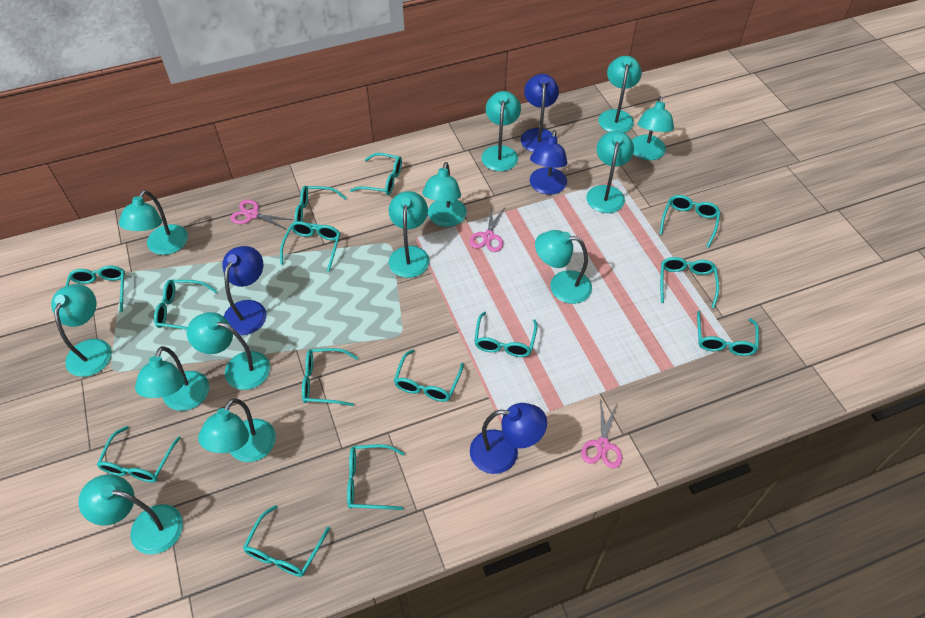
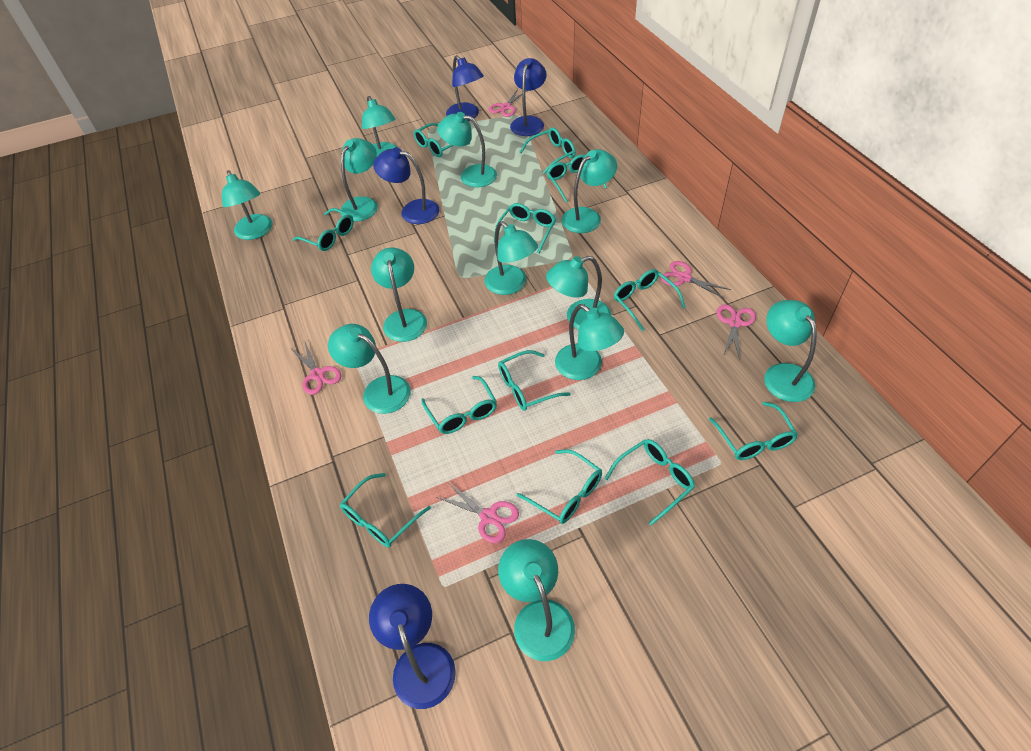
pink scissors: [230,199,293,229] [470,205,505,252] [581,403,622,469] = 3 -> [290,340,341,395] [437,483,519,543] [489,89,527,117] [661,261,731,299] [717,304,756,360] = 5
turquoise glasses: [66,266,125,312] [97,426,180,482] [154,280,218,330] [243,505,330,577] [280,221,340,272] [295,186,347,227] [302,348,358,406] [347,444,405,510] [350,153,402,195] [394,349,464,402] [474,312,538,357] [660,195,720,248] [660,257,719,308] [697,311,759,356] = 14 -> [293,208,354,251] [340,473,431,547] [414,123,470,157] [421,376,497,434] [494,203,556,254] [498,350,571,411] [517,449,602,524] [520,127,576,174] [547,154,607,202] [605,439,695,525] [614,269,686,331] [709,402,798,460] = 12
turquoise lamp: [51,284,112,377] [78,474,183,555] [119,190,188,255] [135,346,209,411] [187,312,270,390] [198,398,276,462] [388,191,429,278] [422,162,467,227] [482,91,521,171] [535,230,592,304] [587,131,634,213] [598,56,642,133] [632,96,674,160] = 13 -> [222,170,272,240] [328,324,411,414] [340,138,378,222] [362,96,397,158] [371,247,427,342] [437,112,497,187] [484,221,538,295] [498,539,575,661] [546,256,611,330] [555,304,624,380] [561,149,617,233] [764,300,817,402] = 12

